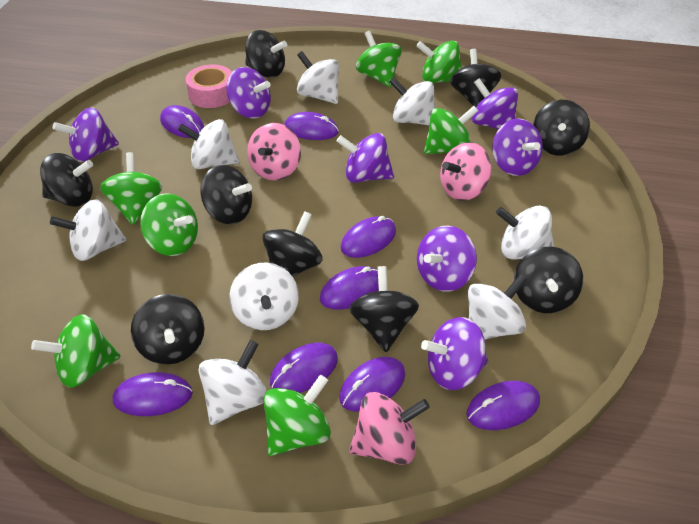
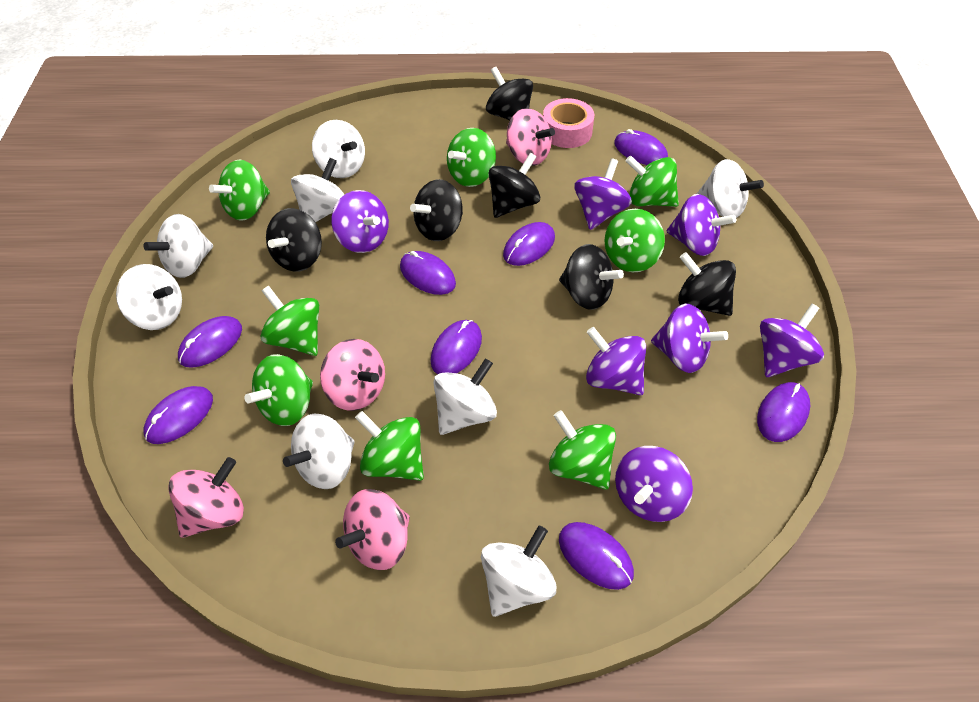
black spinning top: [40,153,93,207] [131,294,205,365] [201,165,252,225] [245,30,287,78] [262,211,323,277] [349,266,419,352] [450,49,501,107] [514,247,583,313] [533,100,590,156] = 9 -> [266,208,322,272] [410,179,463,241] [486,67,533,120] [489,153,540,218] [559,244,624,310] [678,252,736,316] = 6
green spinning top: [31,314,121,388] [100,152,162,225] [140,193,198,256] [263,375,331,456] [356,31,401,87] [416,40,462,83] [424,106,478,154] = 7 -> [209,160,270,221] [244,354,313,426] [260,286,319,356] [355,411,424,481] [447,128,496,187] [549,410,616,490] [604,209,665,272] [626,155,679,207] = 8
pink spinning top: [247,123,301,180] [349,392,430,465] [440,142,492,201] = 3 -> [168,457,244,538] [320,339,385,411] [335,489,410,570] [506,108,555,166] = 4

